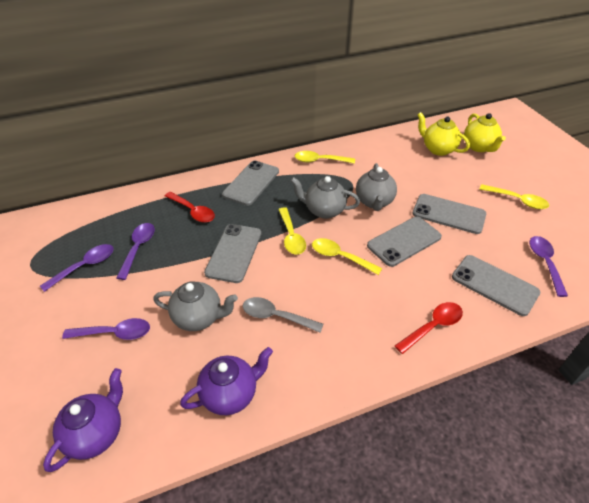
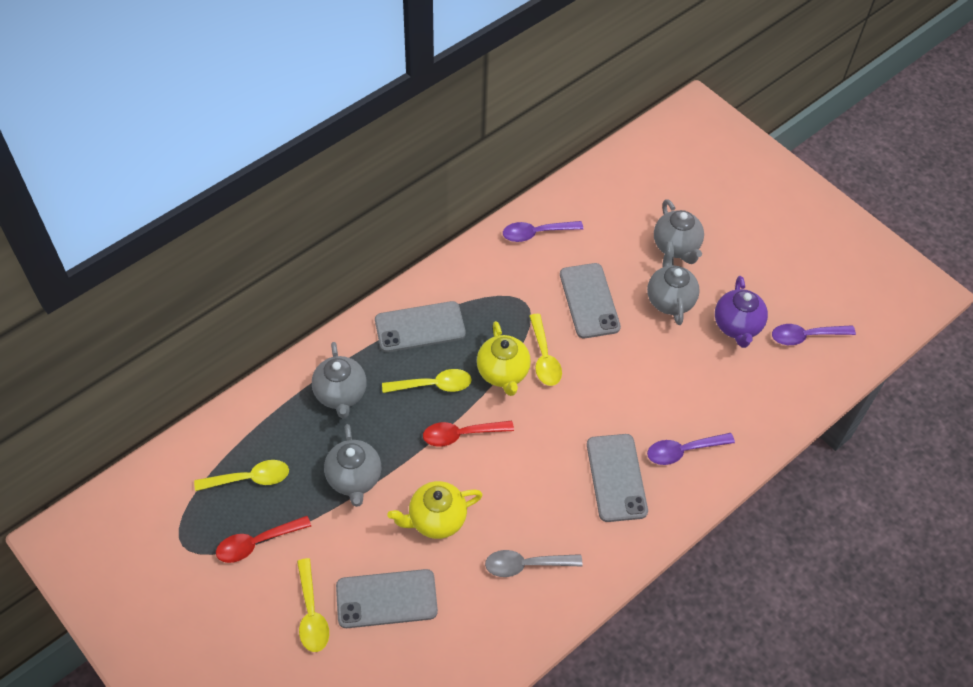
grey phone: [204,224,261,283] [222,161,279,206] [367,217,442,267] [412,194,486,234] [452,255,540,316] = 5 -> [336,569,438,628] [375,301,466,352] [560,263,621,338] [587,434,648,522] = 4
grey teapot: [153,281,238,331] [290,176,360,219] [356,163,397,211] = 3 -> [312,342,367,419] [324,424,381,507] [647,241,700,325] [654,199,704,264] = 4
purple spoon: [40,244,114,292] [62,318,150,340] [116,223,155,280] [530,236,568,297] = 4 -> [503,221,583,242] [647,433,735,465] [772,324,856,345] = 3
purple teapot: [43,368,123,472] [180,347,273,415] = 2 -> [715,276,768,348] = 1

